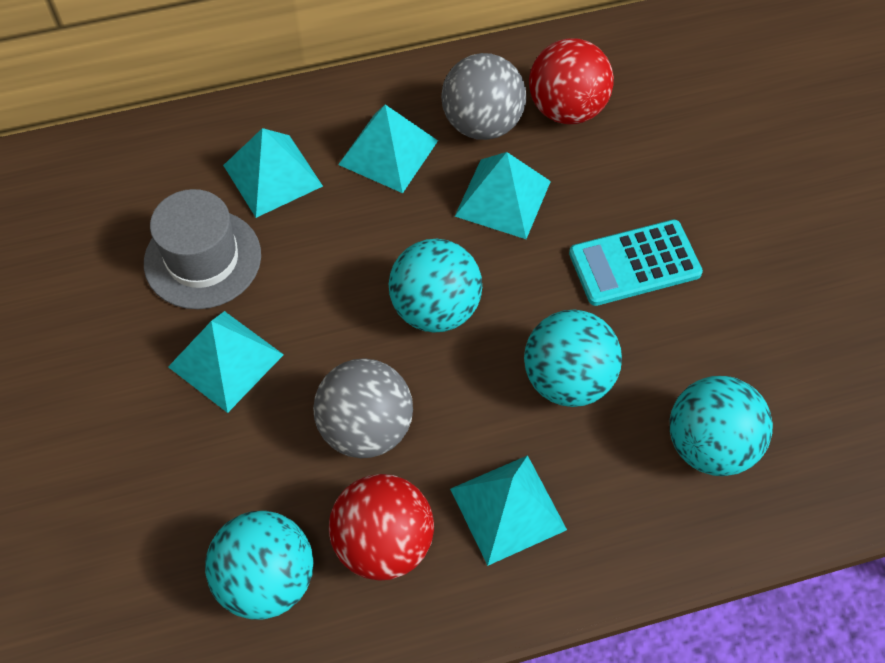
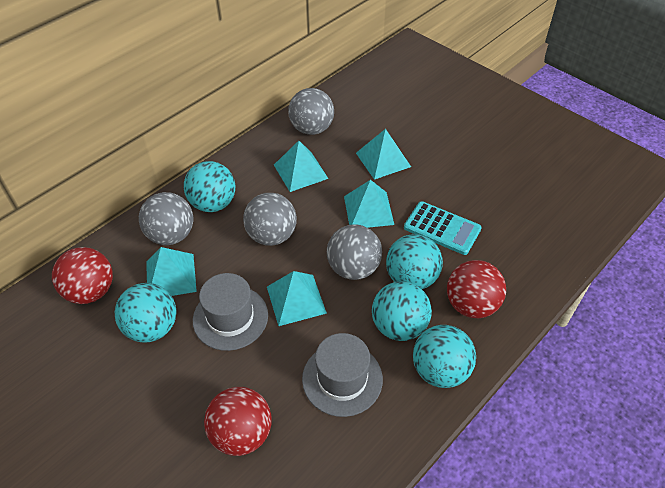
grey ball: [313,358,413,458] [441,53,526,140] = 2 -> [139,192,193,245] [243,193,297,246] [288,88,334,135] [327,224,382,280] = 4
grey hat: [144,189,261,309] = 1 -> [193,273,268,351] [302,333,383,417] = 2
red ball: [329,474,434,581] [529,38,614,124] = 2 -> [52,247,113,304] [204,387,272,456] [447,260,506,318] = 3
turquoise ball: [205,511,313,620] [389,239,482,333] [524,310,622,407] [670,376,773,476] = 4 -> [115,283,176,343] [184,161,235,212] [372,281,432,341] [386,234,443,289] [413,325,476,388] = 5

